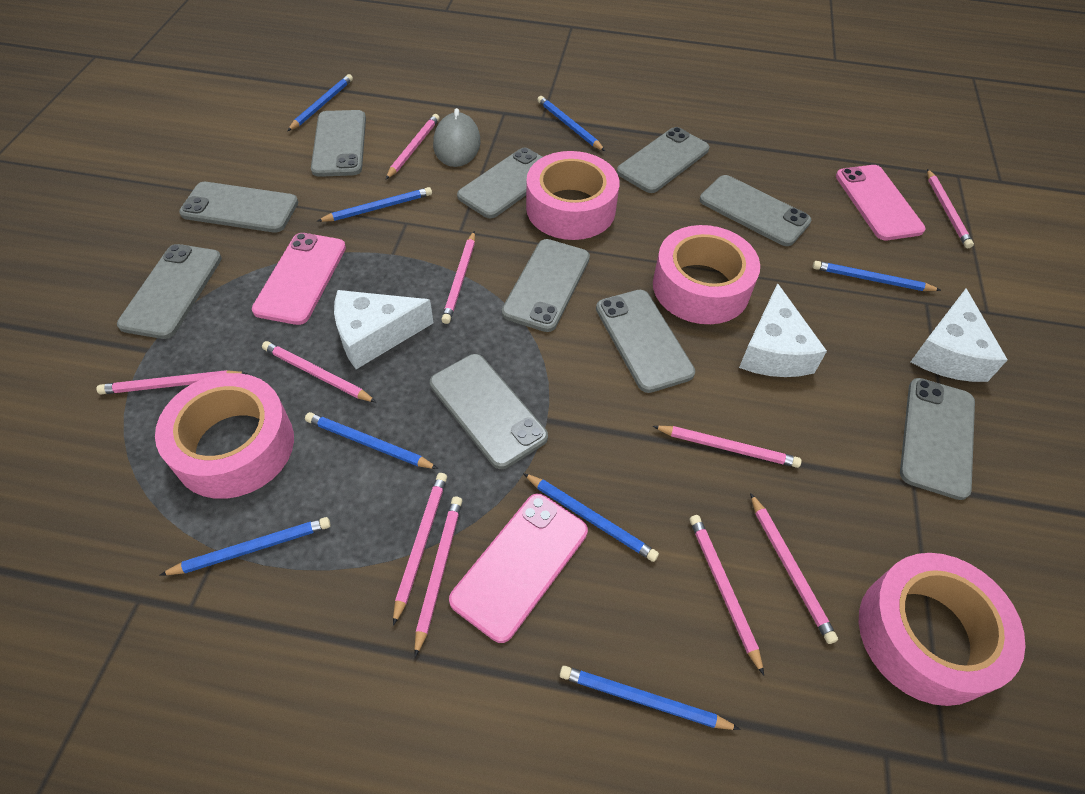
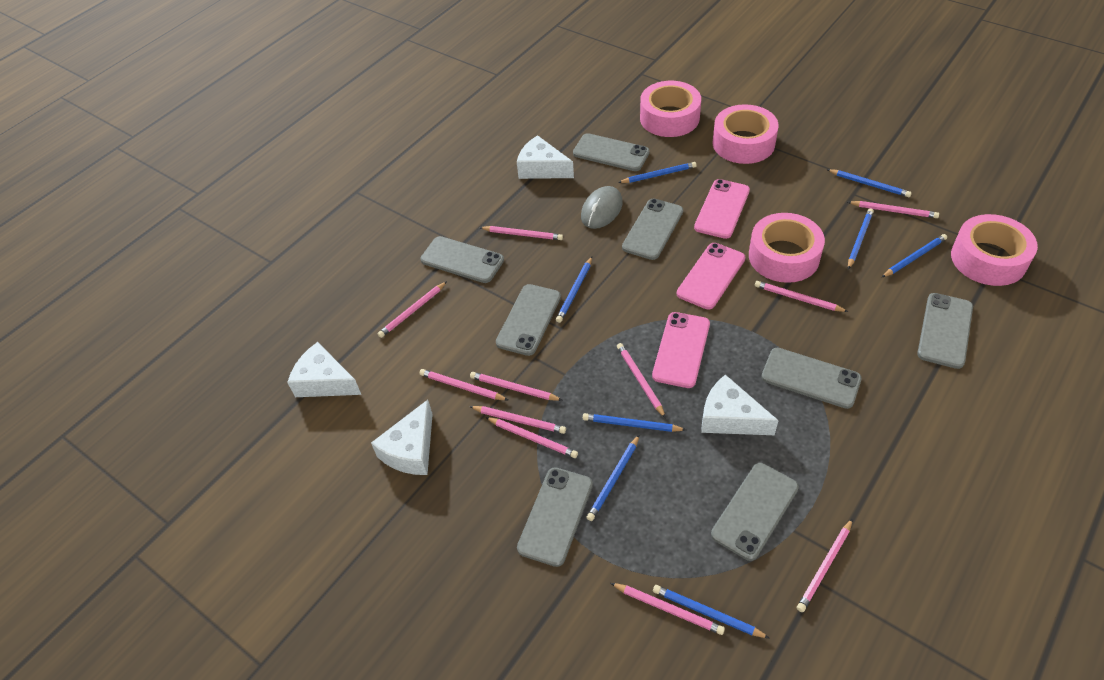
grey phone: [117,244,222,339] [179,182,298,232] [311,110,366,177] [430,354,548,469] [457,147,542,218] [502,239,590,332] [596,290,695,393] [617,127,709,193] [700,175,811,246] [900,378,975,500] = 10 -> [420,236,504,283] [496,284,561,356] [517,467,593,567] [573,133,650,171] [622,199,683,260] [711,463,799,561] [761,348,862,409] [917,293,973,369] = 8
pink pencil: [97,370,247,394] [262,341,376,402] [386,114,440,179] [393,473,447,626] [414,496,462,657] [441,231,475,324] [653,426,802,468] [690,515,764,675] [750,493,838,644] [927,169,974,248] = 10 -> [377,281,447,338] [419,369,508,400] [469,406,566,434] [470,372,562,401] [479,226,563,240] [486,417,578,458] [611,583,725,635] [617,343,666,418] [755,281,848,312] [797,519,853,612] [848,201,939,218] = 11
white cheese: [334,290,434,369] [739,283,827,377] [911,289,1008,382] = 3 -> [287,342,361,397] [371,400,433,475] [517,135,574,179] [701,375,779,435] = 4

